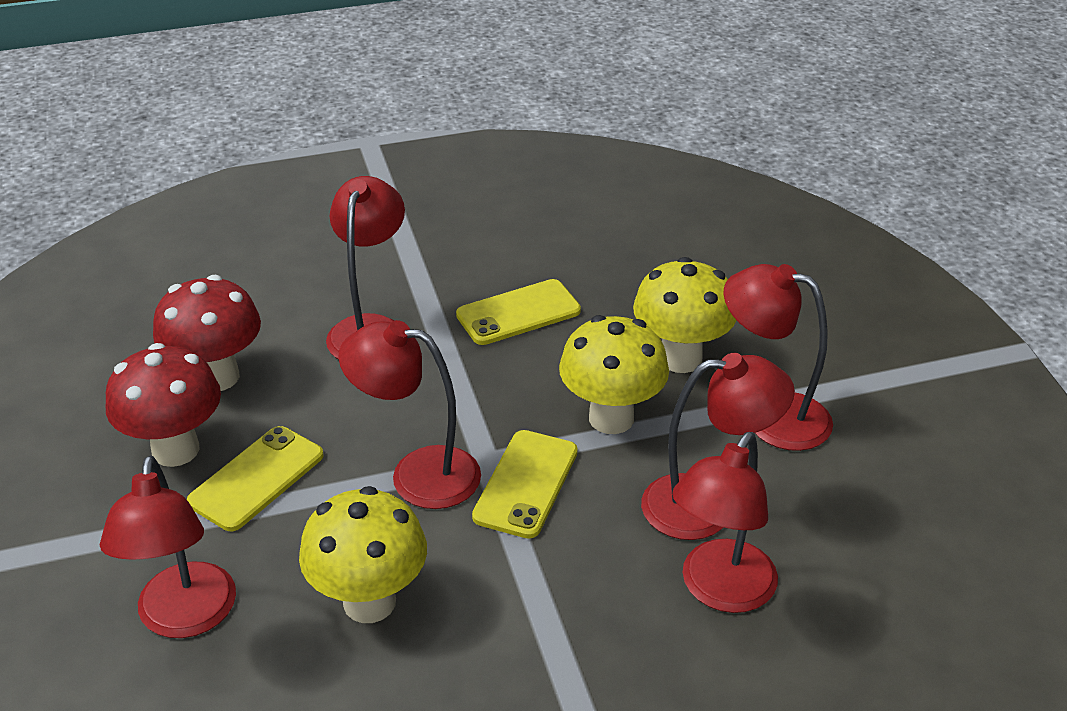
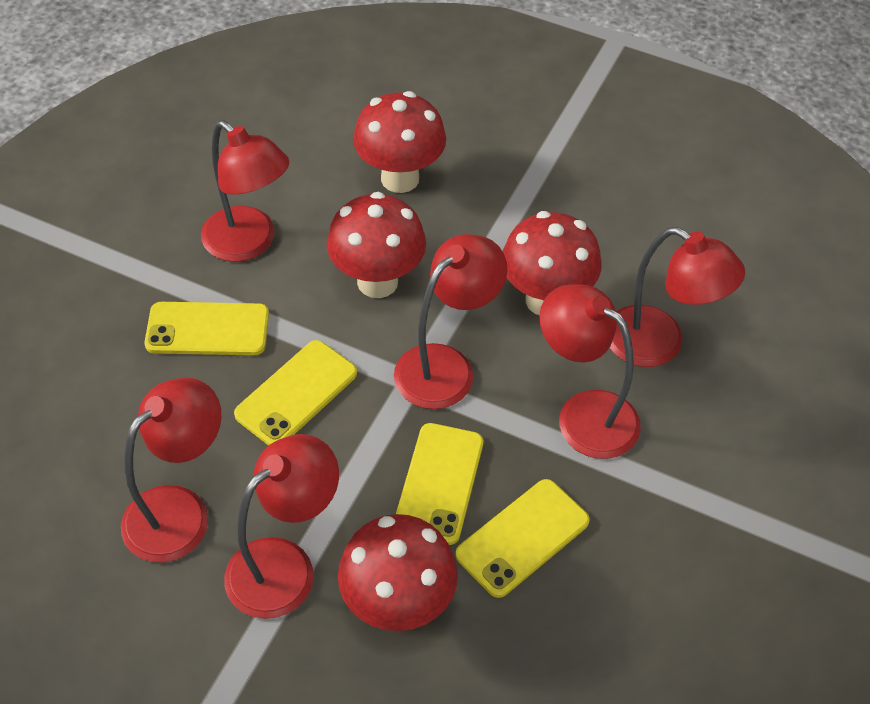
red mushroom: [106,343,221,467] [153,275,261,391] = 2 -> [327,192,426,298] [338,514,458,631] [353,91,446,193] [503,211,601,315] = 4
yellow mushroom: [299,486,427,623] [559,315,669,434] [633,257,737,373] = 3 -> none = 0
yellow phone: [187,426,324,531] [456,279,581,345] [472,430,578,539] = 3 -> [145,302,269,355] [234,340,357,446] [396,423,483,545] [456,479,590,598] = 4

